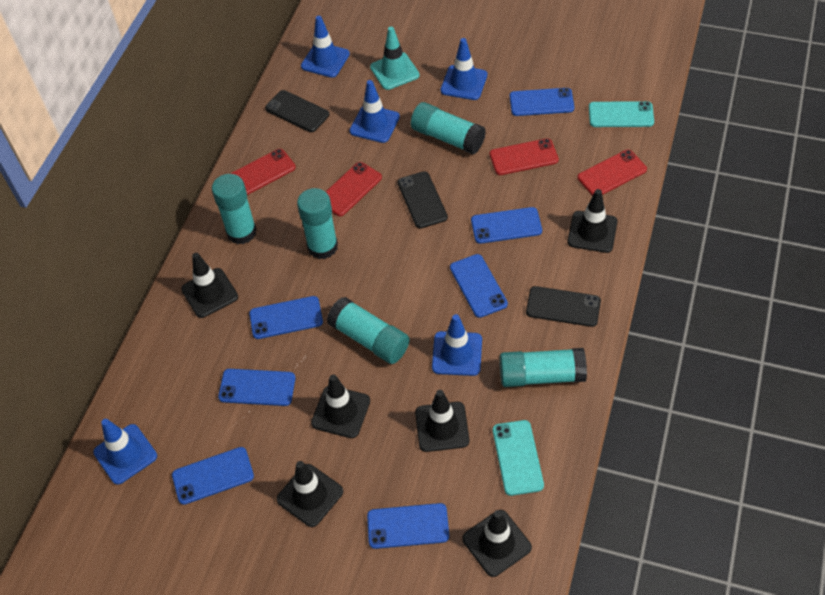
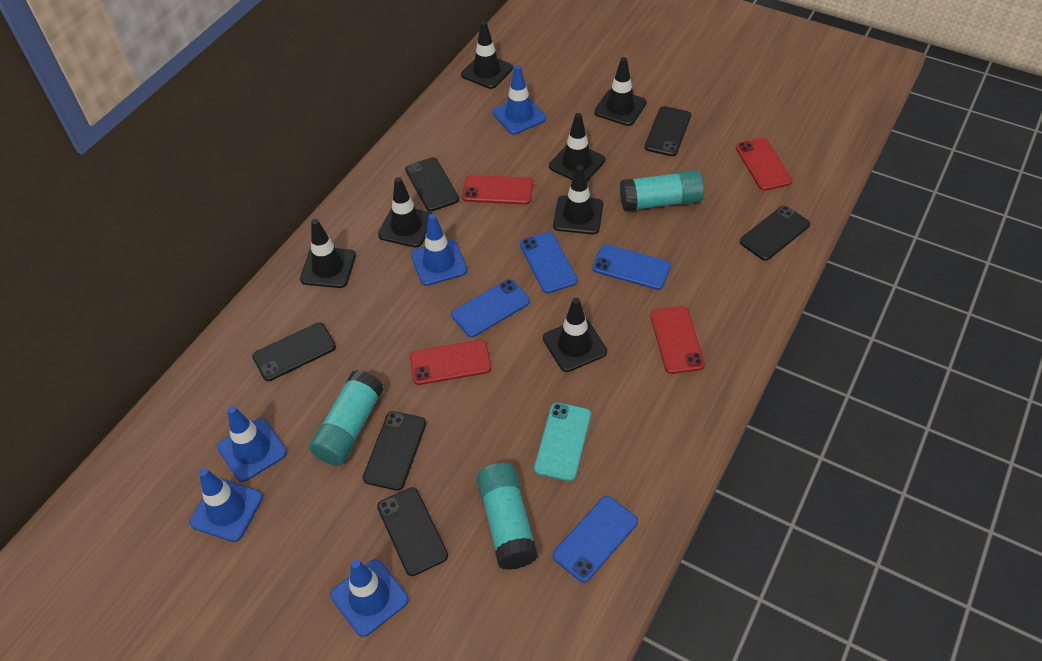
black phone: [265,90,329,132] [397,171,448,228] [526,286,601,327] = 3 -> [252,322,336,381] [363,411,426,491] [377,487,448,576] [405,157,459,211] [644,106,691,156] [740,206,810,261] = 6
black traffic cone: [181,253,238,318] [276,461,343,527] [311,375,370,438] [415,390,469,452] [462,510,532,577] [567,189,618,253] = 6 -> [300,219,356,288] [378,177,433,247] [461,21,513,89] [543,298,607,372] [549,113,605,181] [553,165,603,234] [594,57,647,126] = 7
blue phone: [172,447,254,505] [218,369,295,406] [249,296,323,339] [367,503,449,549] [450,254,508,318] [471,207,542,244] [510,88,574,116] = 7 -> [451,279,530,337] [520,232,578,293] [552,496,638,583] [592,244,671,290] = 4
turquoise glue stick: [212,174,257,245] [297,188,338,259] [327,297,410,364] [410,102,486,154] [499,348,587,387] = 5 -> [309,370,384,466] [476,463,538,570] [620,170,704,212] = 3
turquoise phone: [493,420,544,496] [589,101,654,127] = 2 -> [534,403,591,481] = 1
turquoise traffic cone: [370,27,420,90] = 1 -> none = 0

